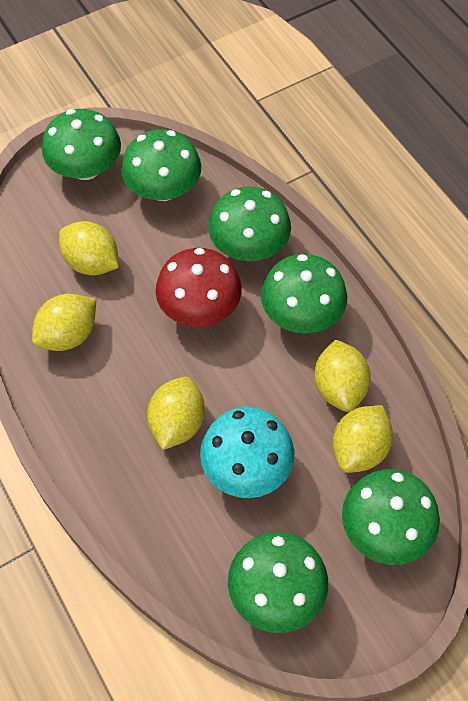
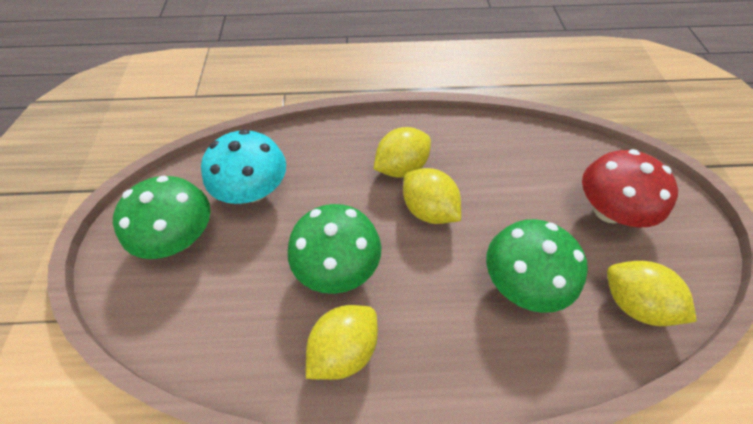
green mushroom: [42,109,121,180] [121,129,201,201] [208,187,291,261] [228,532,328,633] [261,254,347,334] [342,469,440,565] = 6 -> [113,176,211,259] [288,204,381,294] [486,219,588,313] = 3
yellow lemon: [32,294,96,351] [59,221,119,276] [147,377,205,450] [314,339,371,412] [333,405,393,473] = 5 -> [306,305,378,380] [374,127,431,178] [403,168,461,224] [607,261,697,326] = 4

